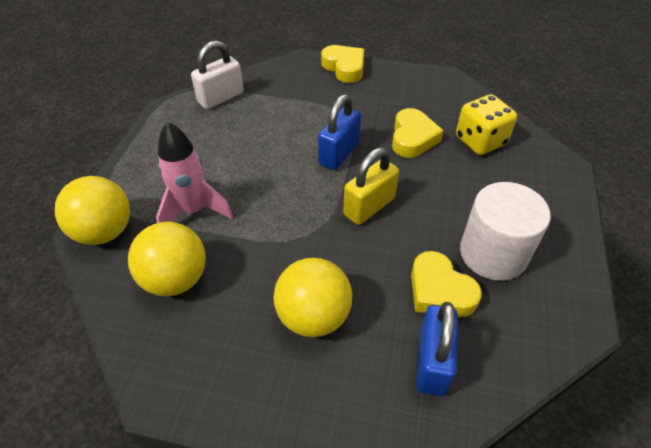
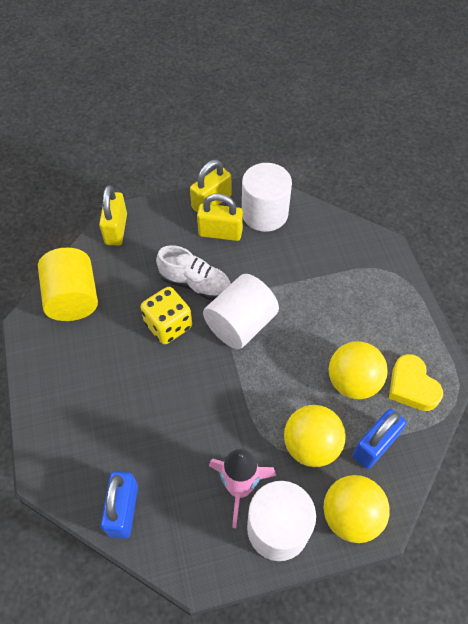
white cylinder: [460,182,551,281] = 1 -> [203,274,279,349] [242,163,292,232] [247,481,316,561] = 3
white padlock: [191,41,244,109] = 1 -> none = 0
white shoe: none = 0 -> [156,245,231,300] = 1
yellow cylinder: none = 0 -> [38,248,98,321] = 1
yellow heart: [321,45,364,83] [392,108,444,158] [411,251,482,317] = 3 -> [389,354,443,411] = 1
yellow padlock: [343,148,399,225] = 1 -> [99,185,127,245] [190,160,231,213] [197,193,243,241] = 3

